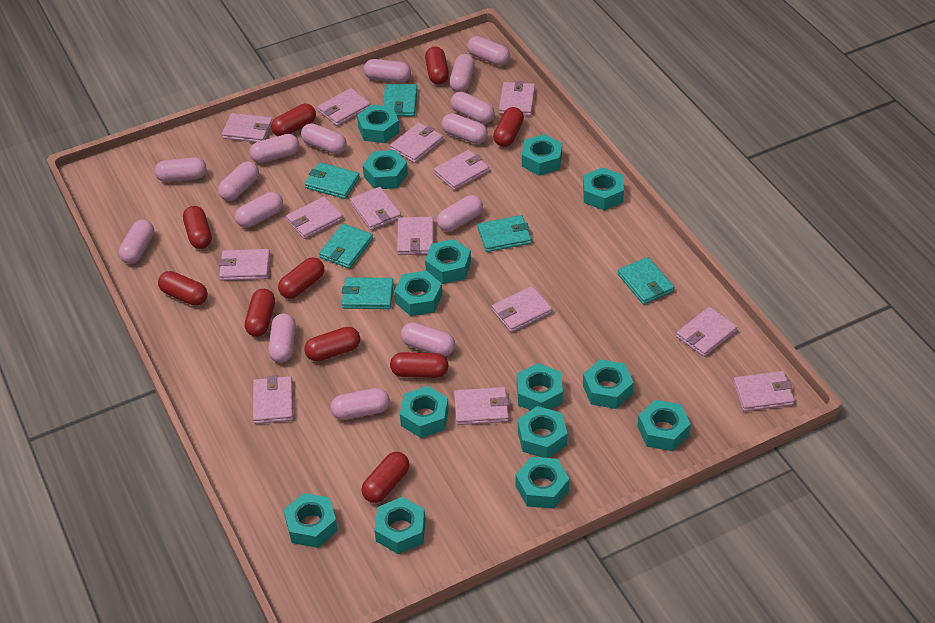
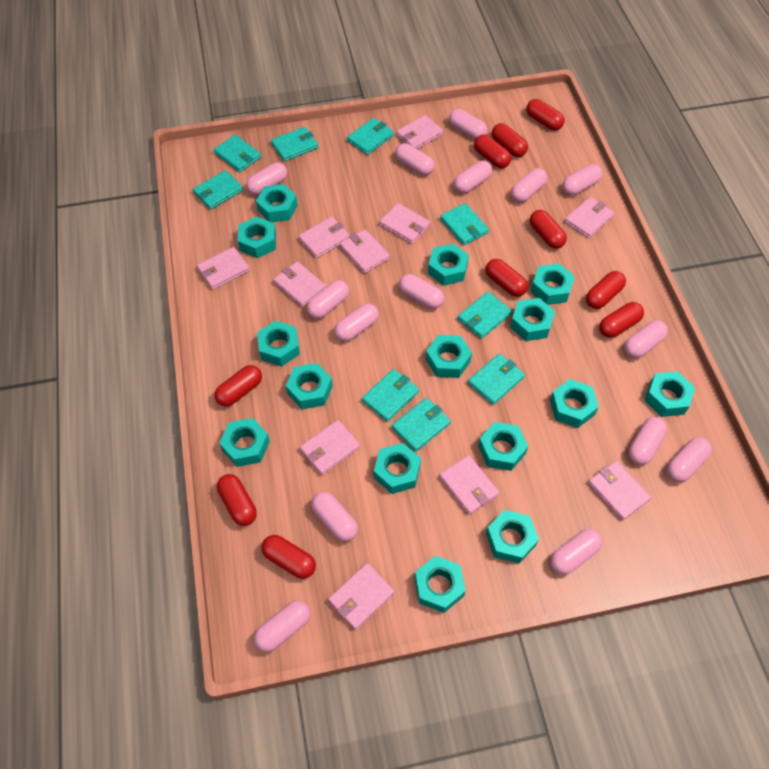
pink wallet: [219,249,270,281] [222,113,272,142] [253,375,293,424] [286,196,343,239] [318,88,370,126] [350,187,401,230] [390,123,443,163] [397,217,434,255] [434,150,489,191] [454,387,509,425] [492,286,552,332] [499,81,535,116] [676,307,738,357] [733,371,795,412] = 14 -> [197,247,250,289] [273,261,326,307] [298,217,350,258] [300,420,360,475] [328,563,394,630] [340,229,390,273] [379,203,430,244] [396,115,443,149] [439,455,499,515] [564,197,614,238] [588,461,651,521] = 11
turquoise nut: [284,493,338,548] [357,105,400,143] [363,150,408,189] [374,497,426,554] [394,271,442,316] [400,386,449,438] [425,239,471,284] [516,457,570,509] [517,363,563,410] [518,406,567,458] [522,134,562,176] [583,167,624,210] [583,359,634,409] [637,400,691,451] = 14 -> [219,418,270,467] [238,217,276,258] [256,184,298,222] [257,321,300,367] [286,363,333,409] [374,443,421,494] [415,556,466,613] [426,335,472,378] [428,244,469,286] [478,422,528,471] [486,510,539,564] [510,298,555,341] [531,263,575,305] [550,379,599,428] [644,371,695,417] = 15
turquoise wallet: [305,162,360,199] [319,224,373,269] [341,277,394,309] [383,84,417,116] [478,215,531,252] [618,257,674,304] = 6 -> [193,170,243,210] [214,135,261,172] [271,127,318,162] [347,118,394,155] [362,369,419,422] [392,398,451,452] [440,203,489,245] [458,292,512,339] [468,353,525,405] = 9

